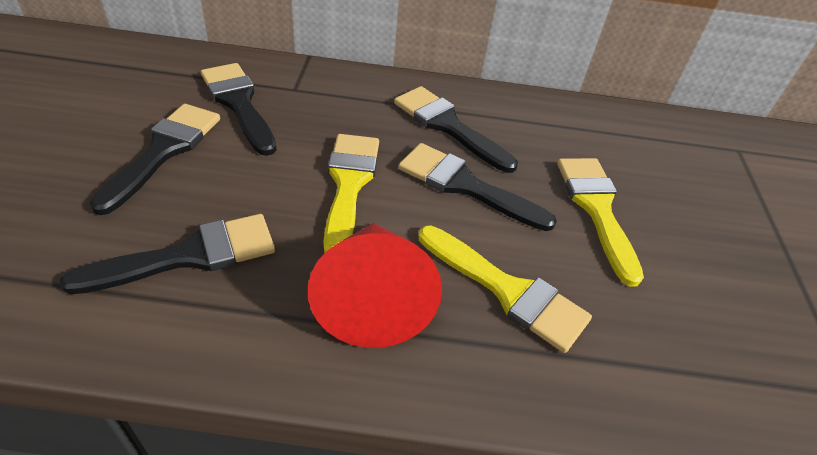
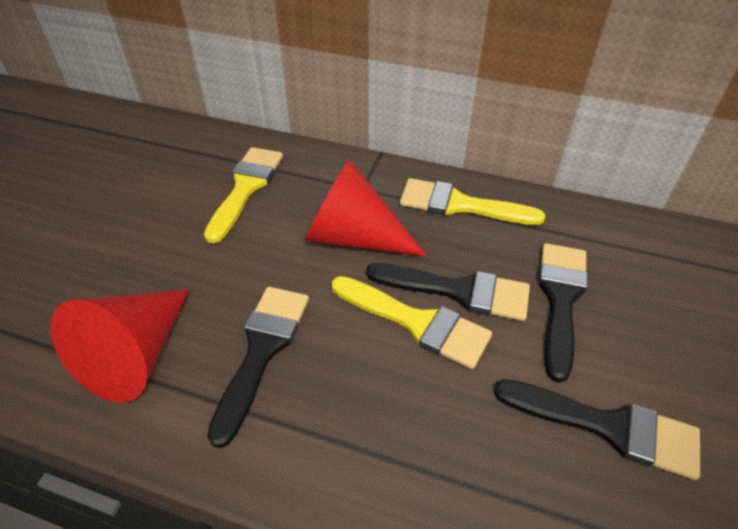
black brush: [60,214,275,294] [90,104,220,215] [201,63,277,156] [394,86,518,173] [398,143,557,231] = 5 -> [207,287,309,448] [366,263,530,321] [494,379,700,480] [538,243,588,382] = 4
red cone: [308,223,442,348] = 1 -> [50,289,190,403] [305,159,427,257] = 2

